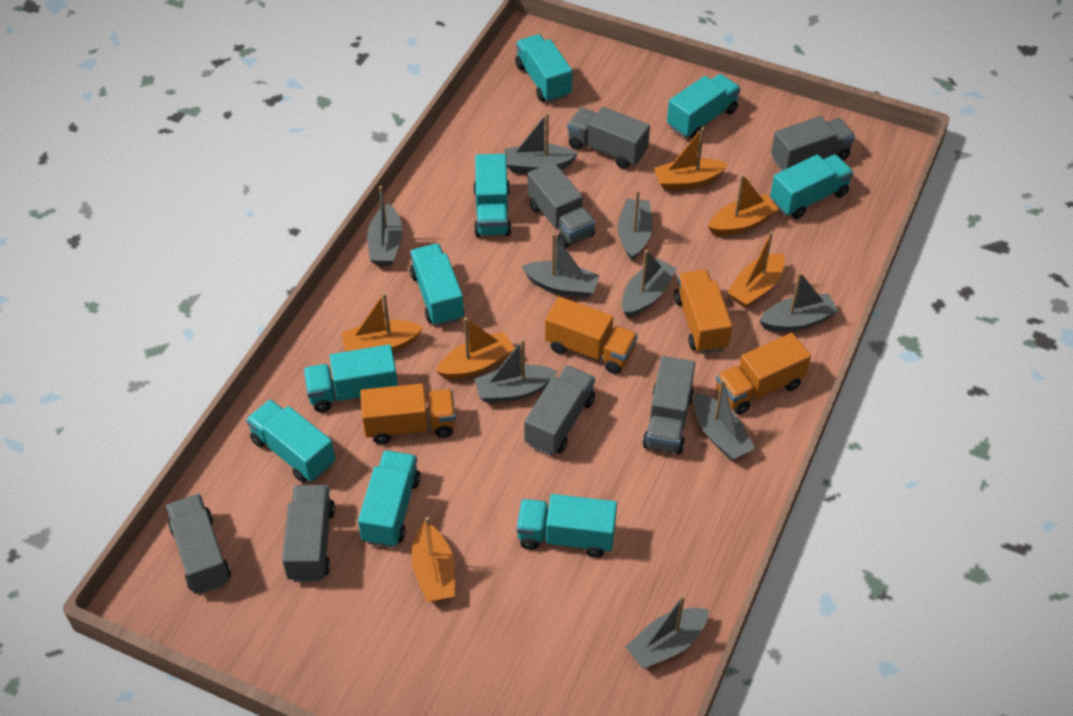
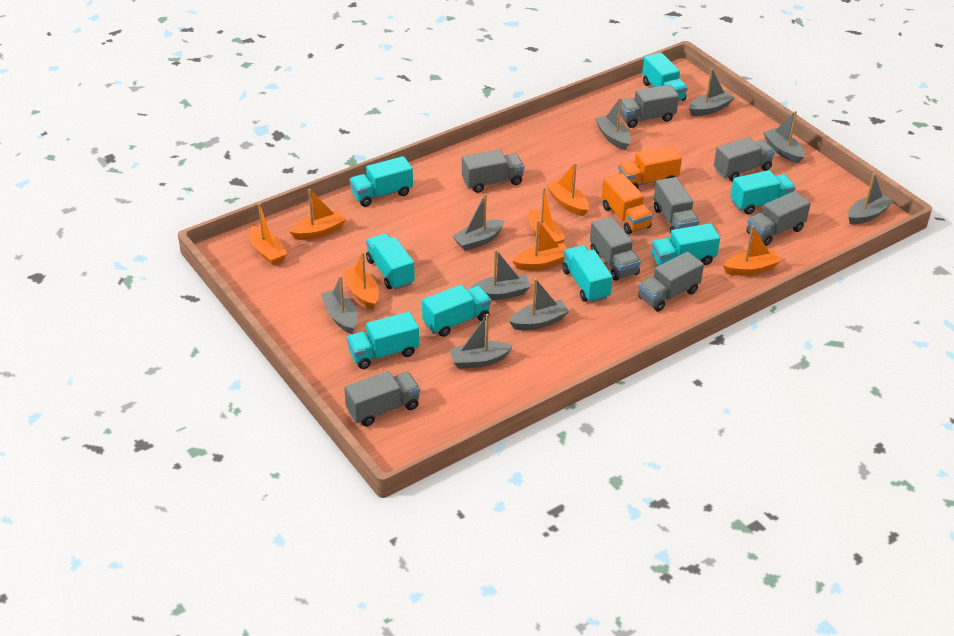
grey truck: [166,494,231,594] [282,485,335,582] [524,365,595,455] [528,162,595,248] [567,107,650,169] [643,356,695,454] [771,116,855,171] = 7 -> [344,371,420,427] [462,149,524,193] [590,217,641,281] [620,84,679,128] [638,252,704,312] [654,177,699,234] [714,137,775,181] [747,191,811,246] = 8
orange boat: [341,293,424,352] [411,517,455,602] [436,318,515,379] [654,127,728,190] [708,174,779,236] [727,231,785,308] = 6 -> [249,203,287,265] [289,189,346,240] [343,252,379,309] [513,220,567,270] [528,187,566,244] [546,162,589,216] [723,225,781,275] = 7
orange truck: [360,383,456,444] [545,297,638,374] [674,270,732,354] [716,333,811,415] = 4 -> [602,173,653,234] [618,146,682,189] = 2
turquoise truck: [246,399,335,483] [304,345,398,412] [358,450,421,548] [410,244,464,326] [474,154,511,237] [515,34,572,103] [516,494,617,558] [667,74,741,139] [770,154,854,219] = 9 -> [347,312,419,369] [349,156,413,207] [366,234,415,290] [422,285,491,337] [562,245,613,303] [642,53,688,101] [652,223,720,266] [730,170,795,214] = 8

